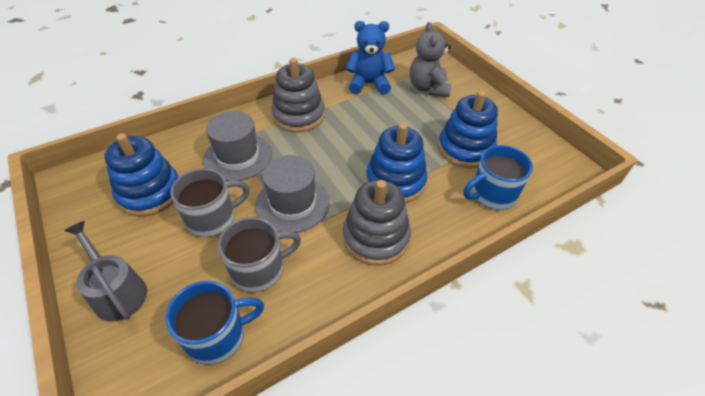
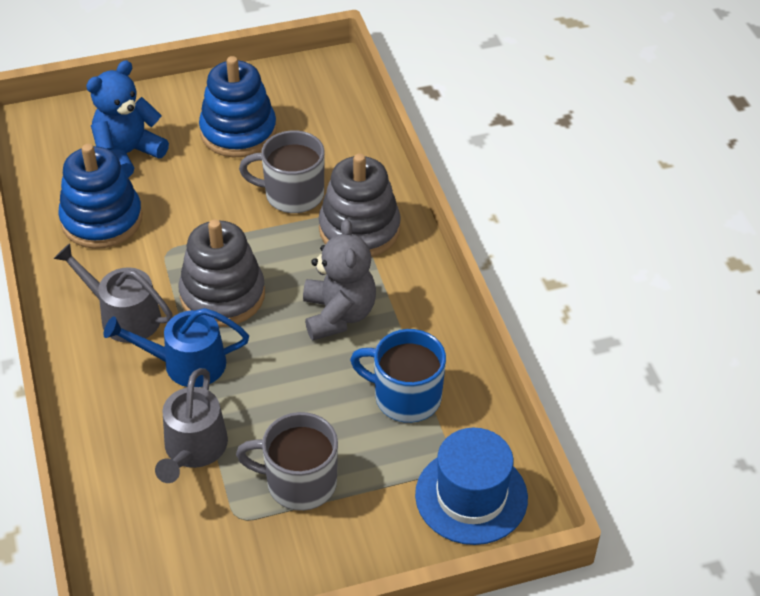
blue hat: none = 0 -> [415,428,528,545] = 1
blue mug: [166,281,264,365] [464,145,533,210] = 2 -> [350,329,446,423] = 1
blue stacking toy: [105,133,179,216] [366,123,427,203] [438,91,498,168] = 3 -> [58,144,142,249] [199,56,276,157] = 2
blue watering can: none = 0 -> [104,308,249,387] = 1
grey hat: [203,111,272,181] [255,155,330,233] = 2 -> none = 0
grey watering can: [64,221,147,321] = 1 -> [54,243,173,343] [155,368,228,483] = 2

